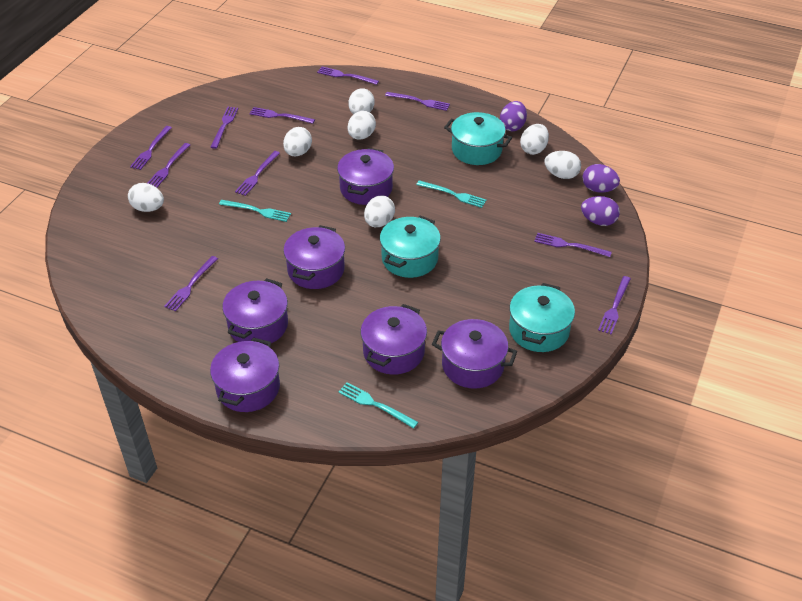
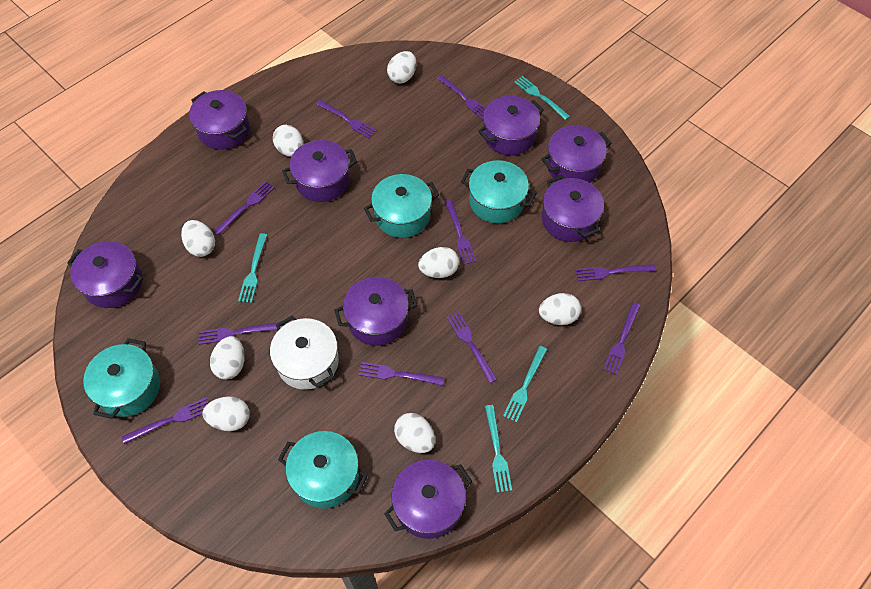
purple egg: [500,101,527,131] [581,196,620,226] [582,164,620,193] = 3 -> none = 0
purple pot: [210,337,280,412] [222,278,288,343] [283,225,345,289] [337,148,394,205] [360,304,427,375] [432,319,517,389] = 6 -> [67,241,143,308] [189,90,250,150] [282,140,357,202] [334,277,417,346] [384,460,472,539] [478,96,544,155] [542,125,611,183] [542,175,604,242] = 8
turquoise fork: [219,200,291,222] [338,382,418,429] [416,180,487,208] = 3 -> [238,233,267,303] [485,405,512,493] [503,346,547,423] [514,76,570,120] = 4
turquoise pot: [380,216,441,278] [444,112,512,165] [509,283,575,352] = 3 -> [83,338,160,419] [278,431,368,509] [364,174,439,238] [461,160,536,223] = 4
white egg: [128,183,164,212] [283,127,312,156] [348,89,375,115] [348,111,376,140] [364,195,395,227] [520,124,549,155] [544,151,581,179] = 7 -> [181,220,215,257] [203,396,250,431] [210,336,245,380] [273,125,304,157] [387,51,416,83] [394,413,435,453] [418,247,459,278] [539,293,581,325] = 8
white pot: none = 0 -> [270,316,339,390] = 1

